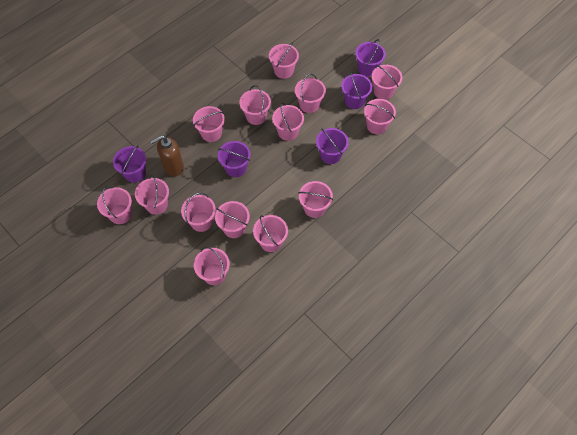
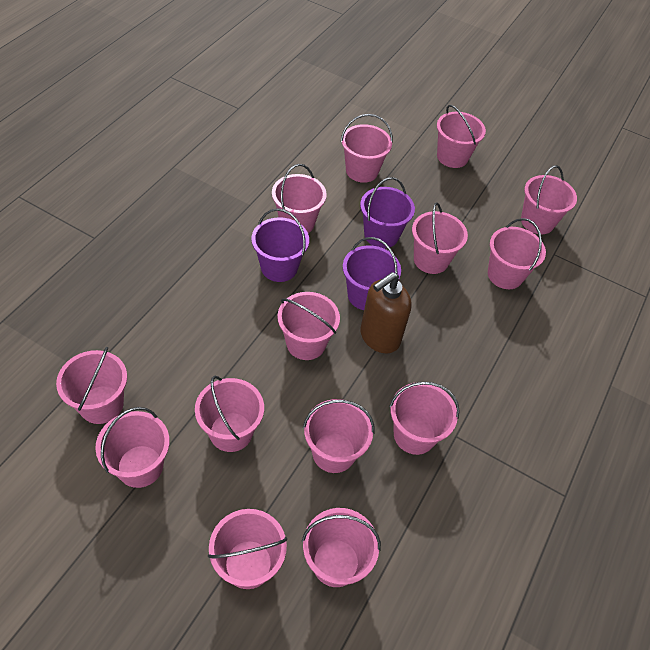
purple bucket: [113,146,146,183] [218,141,251,177] [316,128,349,164] [341,71,372,109] [355,39,386,77] = 5 -> [251,208,309,282] [343,237,401,310] [360,177,415,248] = 3

